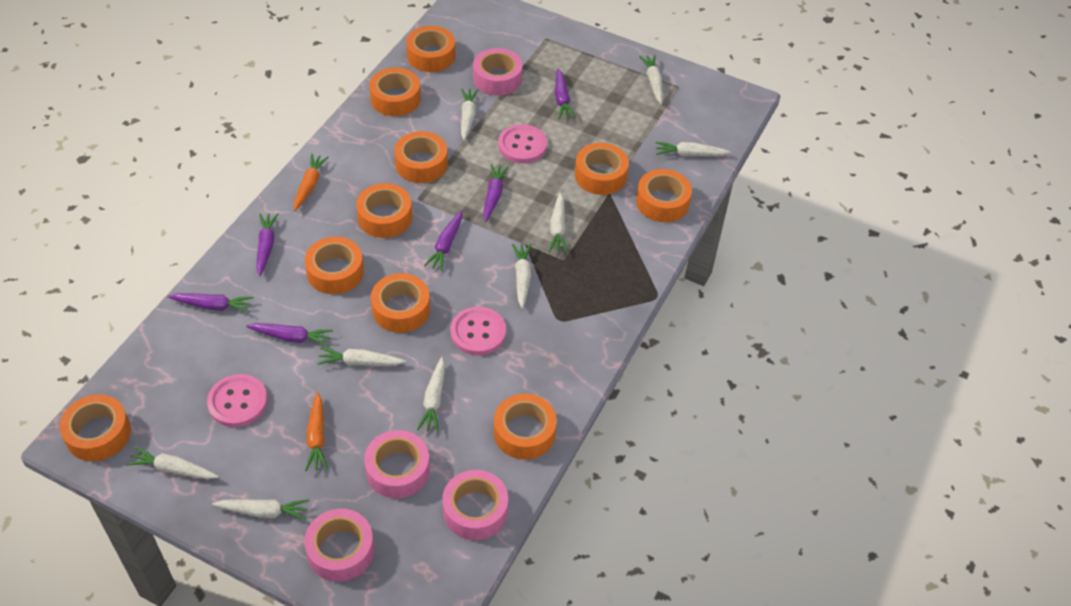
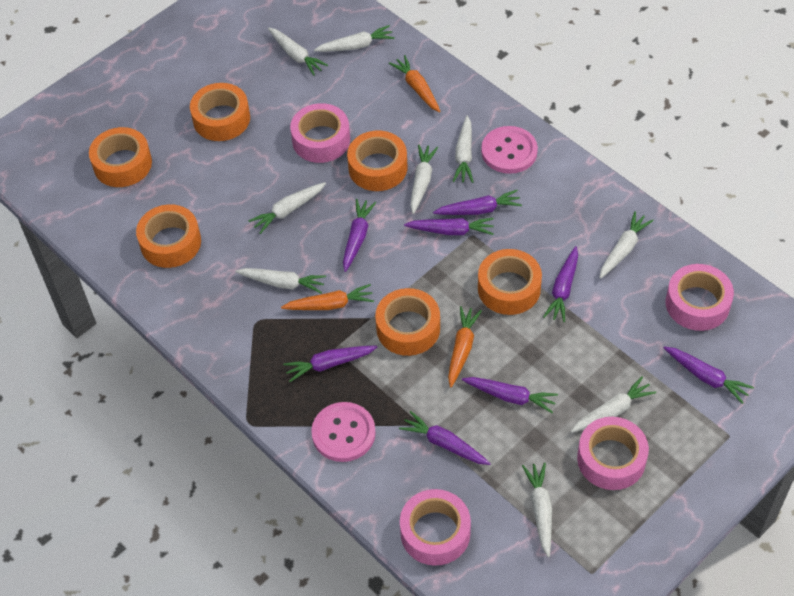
orange carrot: [294,154,329,211] [305,392,328,471] = 2 -> [281,284,374,310] [389,55,441,112] [448,306,482,388] = 3
orange tape: [59,394,131,461] [305,237,364,294] [356,183,412,238] [369,68,421,116] [371,273,430,333] [394,131,448,183] [406,26,455,72] [494,394,557,460] [575,143,629,195] [636,169,692,222] = 10 -> [89,127,152,187] [136,204,201,268] [190,83,250,141] [347,131,407,191] [375,288,440,356] [478,249,542,315] = 6
pink button: [207,374,268,427] [450,307,506,355] [498,124,547,163] = 3 -> [311,402,376,462] [481,126,538,174] = 2
purple carrot: [168,293,254,313] [246,323,333,346] [257,213,278,276] [424,211,462,271] [483,164,509,222] [555,68,576,119] = 6 -> [283,346,377,382] [343,199,376,272] [399,411,491,465] [404,218,494,235] [433,190,522,215] [462,377,558,413] [543,246,578,322] [664,346,754,404] = 8

